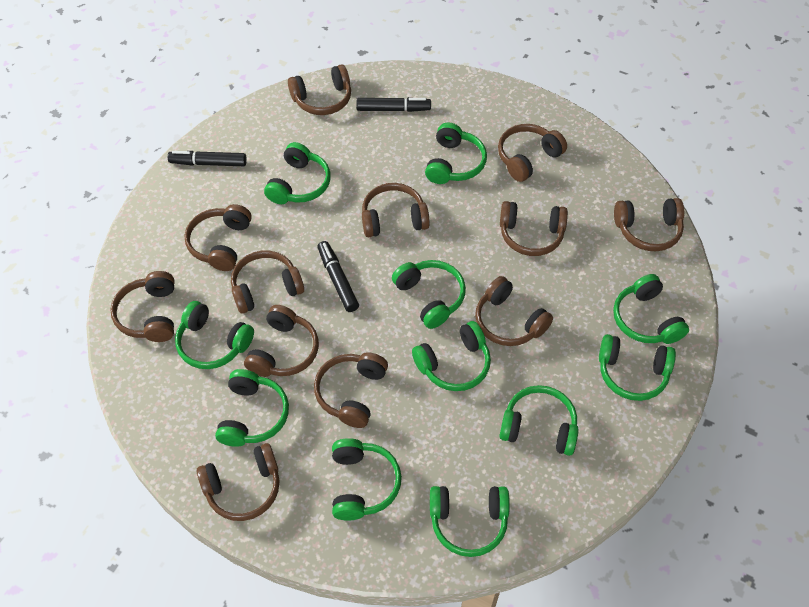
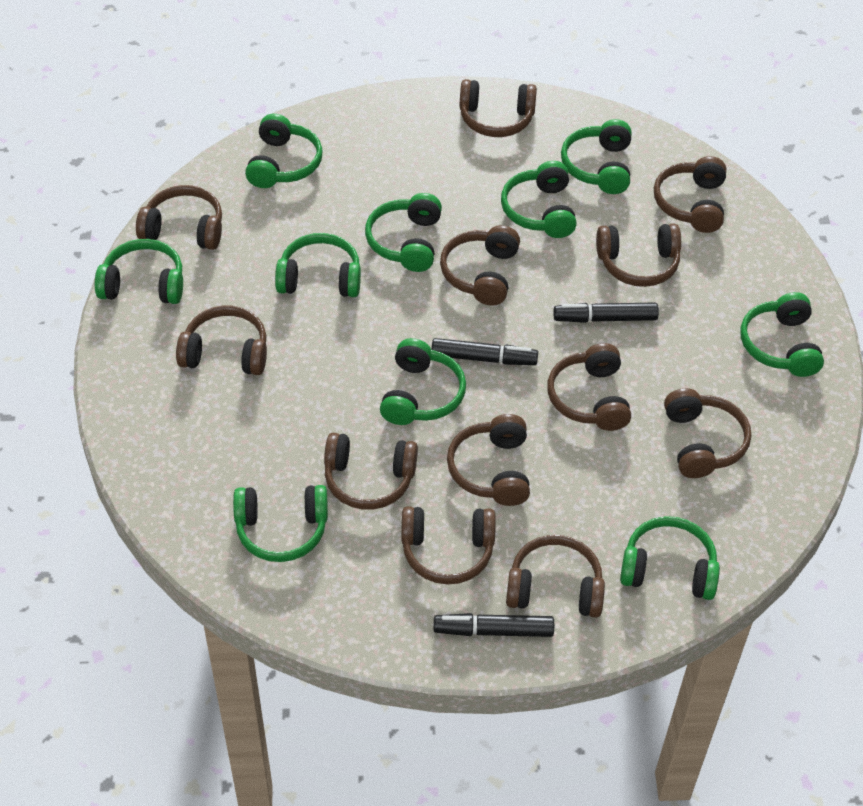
green headphones: [175,301,254,369] [215,369,289,447] [264,142,331,204] [332,438,402,521] [392,260,466,329] [412,321,491,391] [425,123,487,184] [430,486,510,557] [499,385,579,456] [599,334,676,401] [613,274,689,344] = 11 -> [95,239,183,304] [233,485,328,562] [245,114,323,188] [275,233,361,297] [365,193,442,272] [380,338,466,425] [501,161,577,238] [561,119,631,194] [620,516,720,600] [740,292,824,377] = 10

